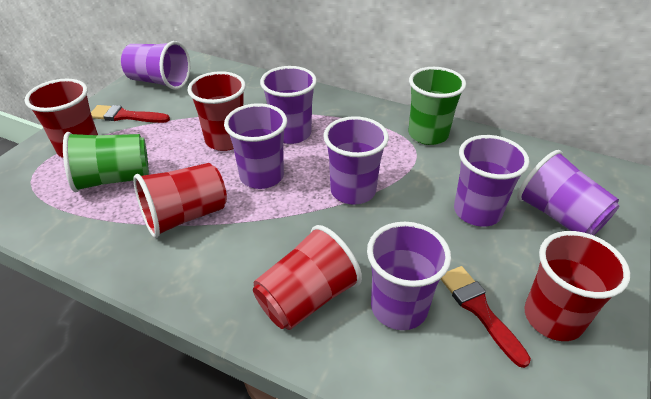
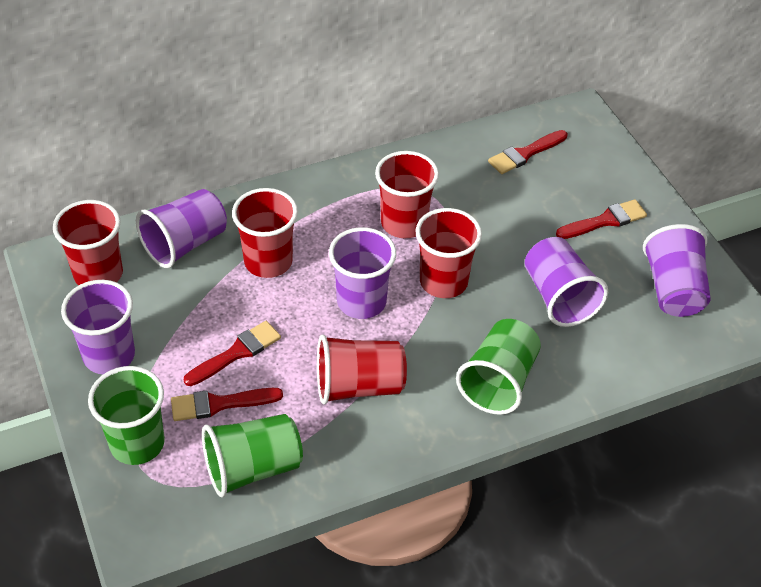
green cup: [63,132,149,192] [409,67,466,145] = 2 -> [88,366,165,465] [202,414,303,497] [456,319,541,415] = 3
purple cup: [121,41,190,90] [224,103,287,189] [260,66,317,144] [323,116,389,205] [367,222,451,330] [454,135,530,227] [517,150,620,235] = 7 -> [61,280,135,374] [136,189,227,268] [329,227,396,319] [525,237,608,327] [643,224,710,317] = 5
red brush: [91,105,170,123] [441,266,531,368] = 2 -> [171,388,283,421] [184,321,281,386] [488,130,567,174] [556,199,647,239] = 4

